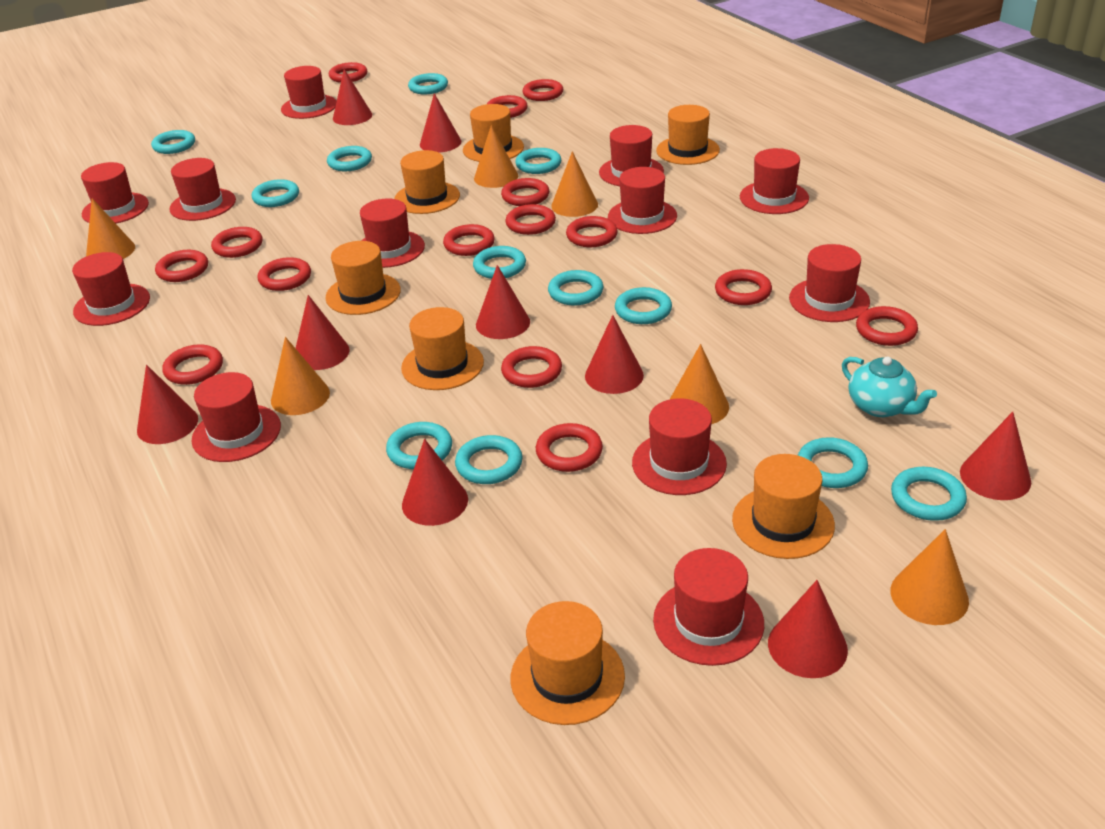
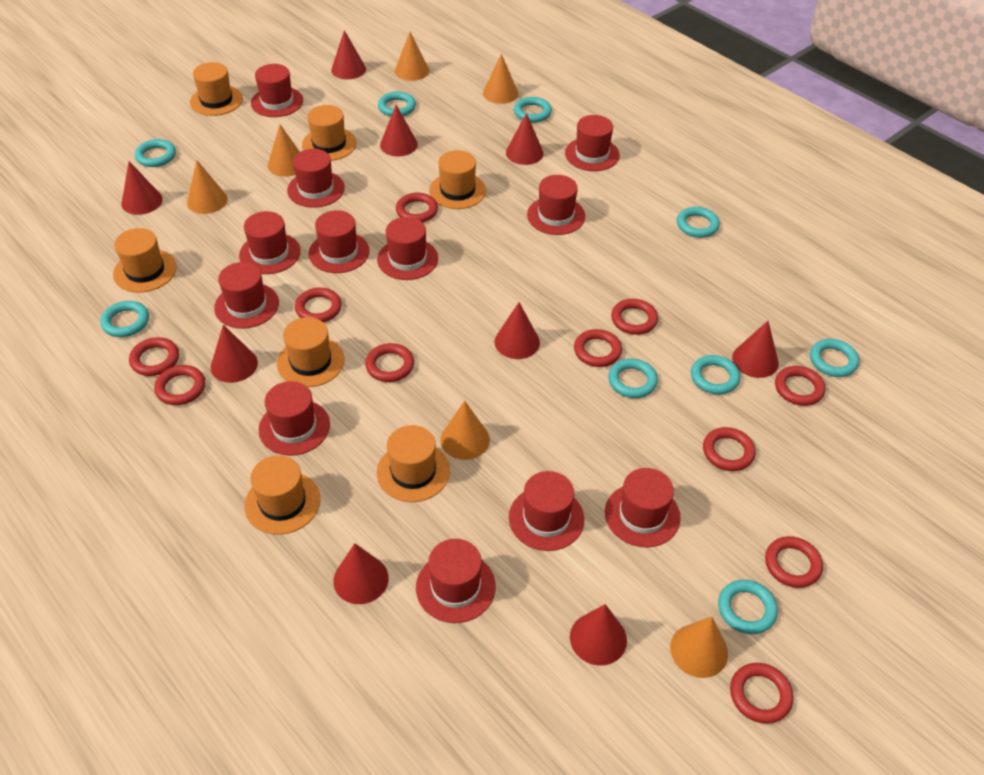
red ring: [155,250,208,282] [162,344,223,385] [211,227,263,258] [258,257,311,291] [329,62,367,83] [443,224,495,256] [487,95,528,118] [501,178,549,206] [501,346,562,388] [505,204,556,235] [523,79,563,101] [536,423,603,472] [566,216,618,247] [715,269,772,305] [856,306,918,346] = 15 -> [129,337,179,376] [154,365,205,405] [295,288,342,322] [365,343,414,382] [396,193,438,222] [574,329,622,367] [611,299,658,335] [703,427,756,471] [730,663,793,724] [765,536,823,588] [775,366,825,406] = 11
turquoise ring: [151,130,195,154] [252,179,299,207] [327,146,372,171] [386,422,452,469] [408,73,448,95] [455,435,523,484] [473,246,526,279] [515,148,561,174] [548,270,603,306] [615,287,672,324] [798,437,868,488] [891,467,967,521] = 12 -> [100,301,149,337] [135,139,176,167] [378,91,416,117] [514,97,552,123] [608,359,658,398] [677,207,720,238] [691,355,740,394] [718,580,778,634] [810,339,859,377] = 9
turquoise teapot: [842,357,937,417] = 1 -> none = 0

